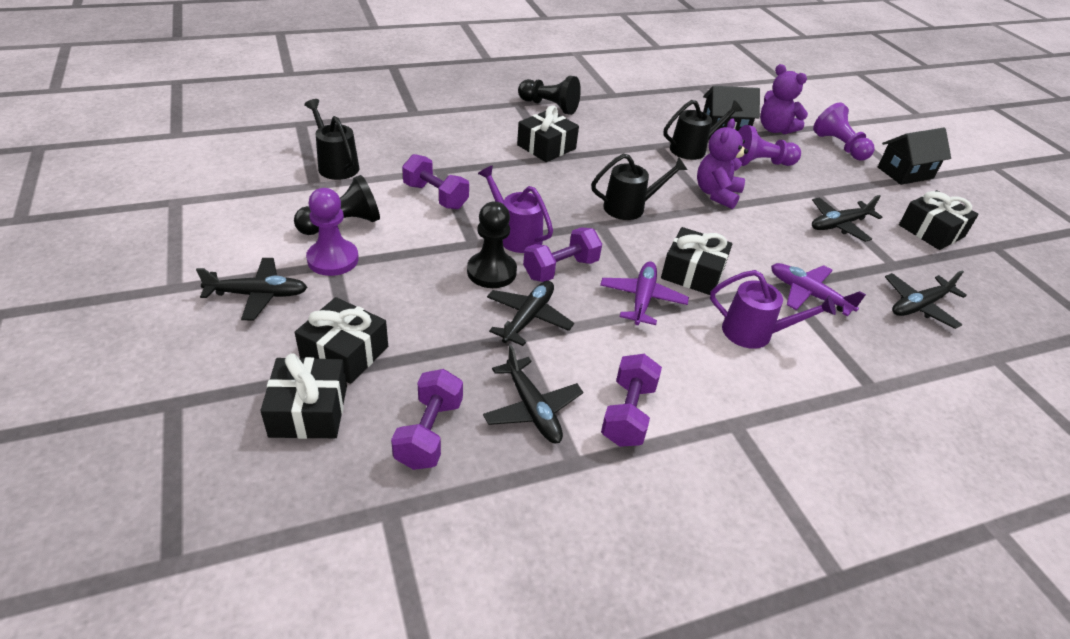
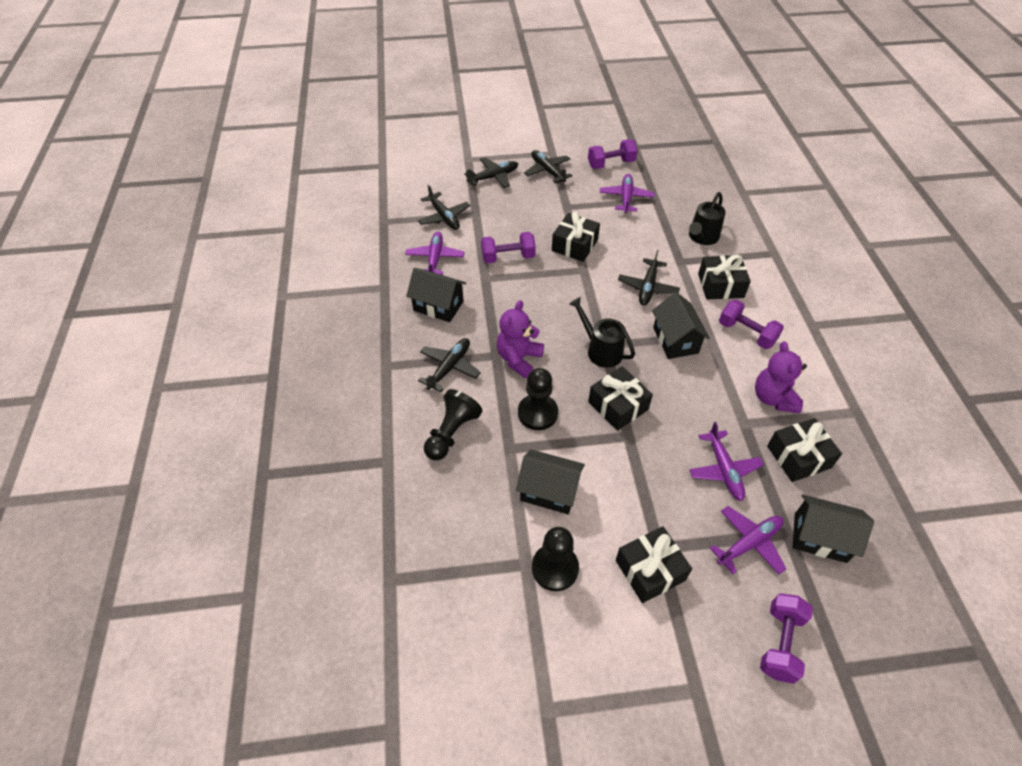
black house: [703,86,760,131] [878,128,951,185] = 2 -> [406,268,466,322] [516,449,585,514] [652,292,710,359] [793,494,874,563] = 4
black watering can: [304,99,360,180] [591,154,687,220] [664,100,743,160] = 3 -> [569,297,635,368] [689,192,725,245] = 2
purple pawn: [306,188,359,276] [738,125,801,166] [813,102,874,160] = 3 -> none = 0
purple plane: [600,262,689,325] [771,263,866,316] = 2 -> [405,232,465,275] [600,174,654,213] [689,422,764,501] [710,506,786,574] = 4
purple watering can: [478,165,553,253] [710,270,836,349] = 2 -> none = 0

